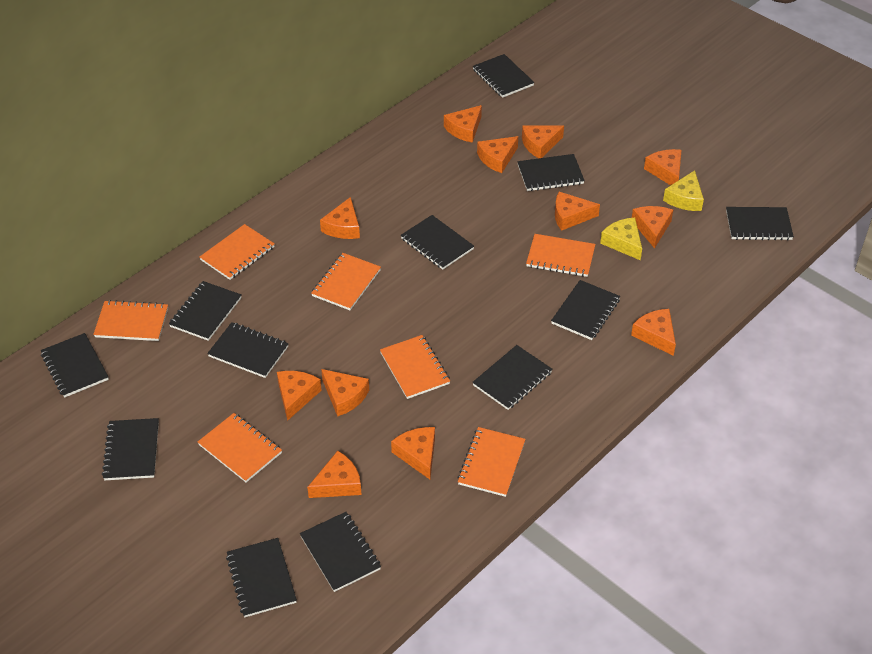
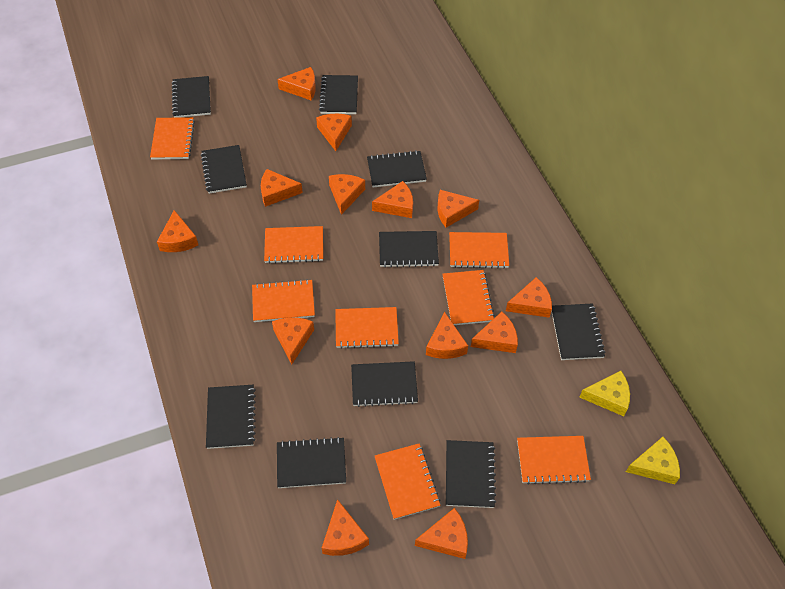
black notebook: [41,333,109,398] [102,418,159,480] [169,281,241,341] [207,322,289,378] [226,538,297,617] [300,512,381,592] [401,215,474,270] [472,345,552,410] [473,54,534,98] [517,154,585,191] [551,280,620,340] [726,207,794,240] = 12 -> [172,76,211,118] [201,145,247,194] [206,385,256,449] [277,437,346,488] [319,75,358,114] [351,361,418,407] [367,150,427,187] [379,231,439,268] [446,440,496,508] [551,303,606,360] = 10
orange cheese: [277,371,322,421] [307,451,362,498] [320,197,360,239] [321,369,369,416] [391,427,435,479] [444,105,482,143] [477,136,518,173] [522,125,564,158] [555,192,600,231] [631,309,676,356] [632,206,673,249] [644,149,681,185] = 12 -> [157,210,198,252] [261,169,303,207] [272,318,314,365] [277,67,316,101] [316,113,352,151] [322,499,369,556] [329,174,365,215] [372,181,413,218] [415,508,468,559] [426,312,468,359] [438,190,479,228] [471,312,518,353] [506,277,552,318] = 13
orange notebook: [93,300,168,341] [198,413,282,482] [200,224,275,280] [311,253,381,310] [380,335,450,399] [457,427,526,497] [526,234,595,277] = 7 -> [150,117,195,160] [252,279,315,322] [264,226,323,264] [335,307,399,349] [375,443,440,520] [443,270,495,325] [449,232,509,268] [517,436,591,485] = 8

